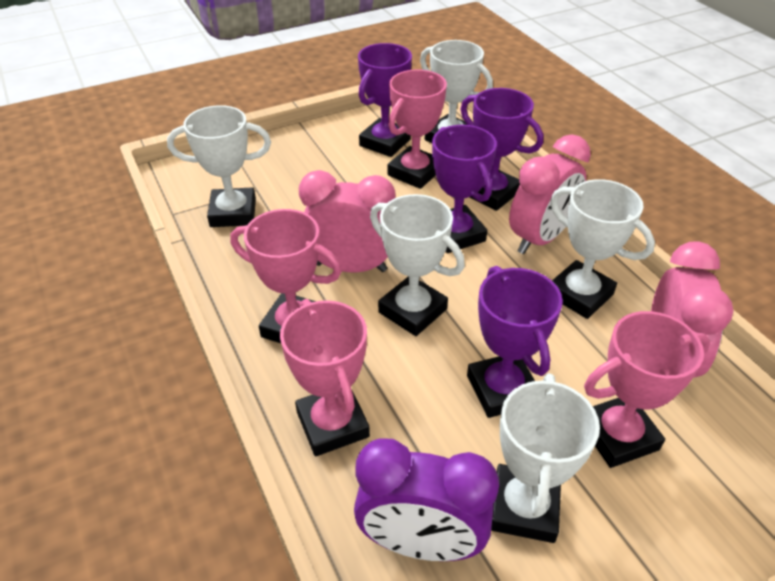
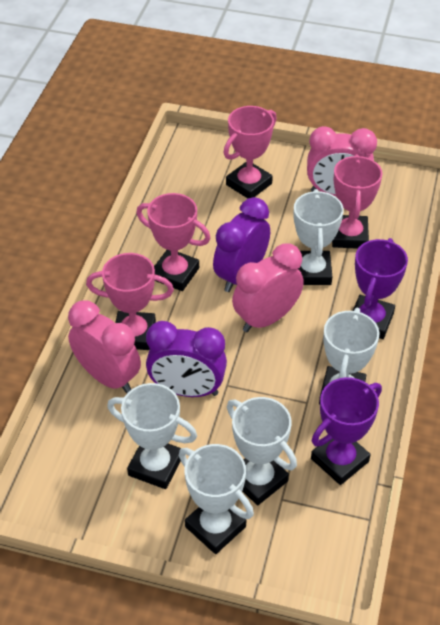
purple clock: [354,439,499,561] = 1 -> [146,321,227,397] [213,197,270,292] = 2
purple trophy: [358,43,412,157] [432,125,497,253] [460,88,543,211] [467,266,563,418] = 4 -> [311,377,382,485] [353,238,408,339] = 2

